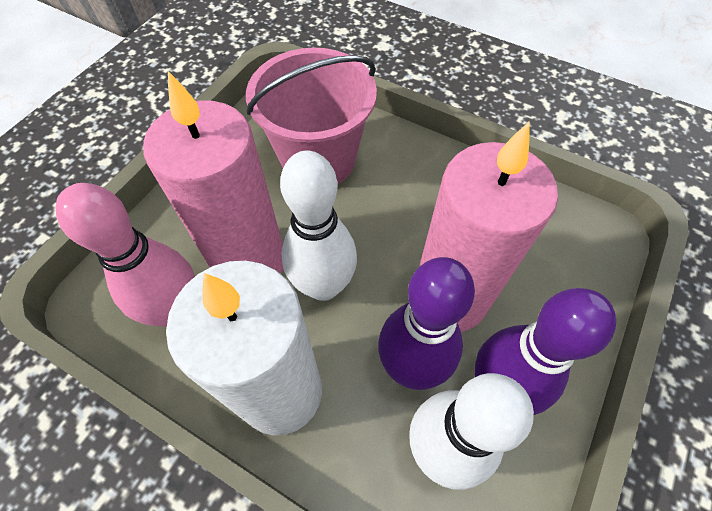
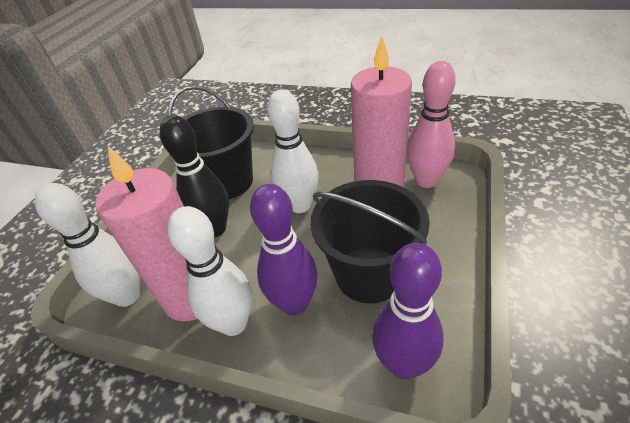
black bowling pin: none = 0 -> [160,115,229,237] = 1
black bucket: none = 0 -> [167,86,254,199] [310,180,430,304] = 2
pink bucket: [246,48,377,184] = 1 -> none = 0
white bowling pin: [280,151,357,301] [409,373,534,490] = 2 -> [34,183,140,307] [167,206,252,336] [267,89,319,213] = 3
white candle: [166,261,322,436] = 1 -> none = 0

